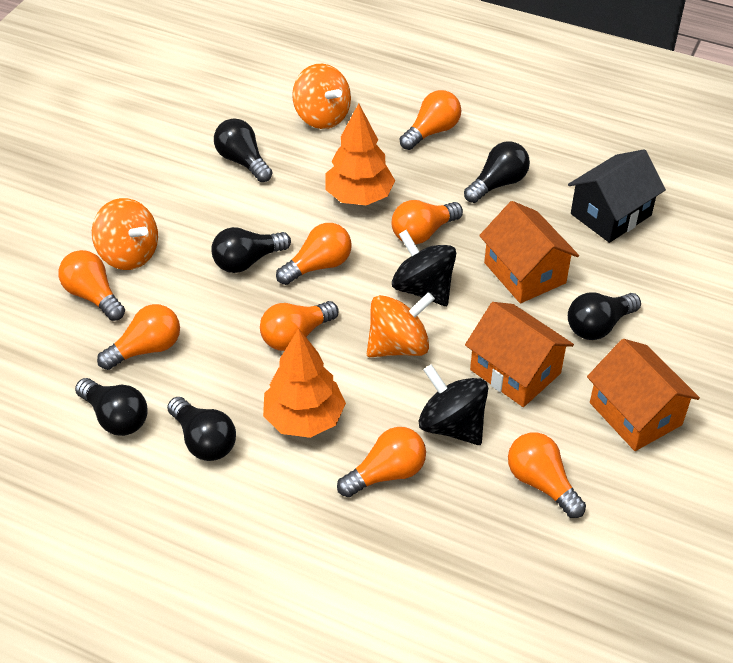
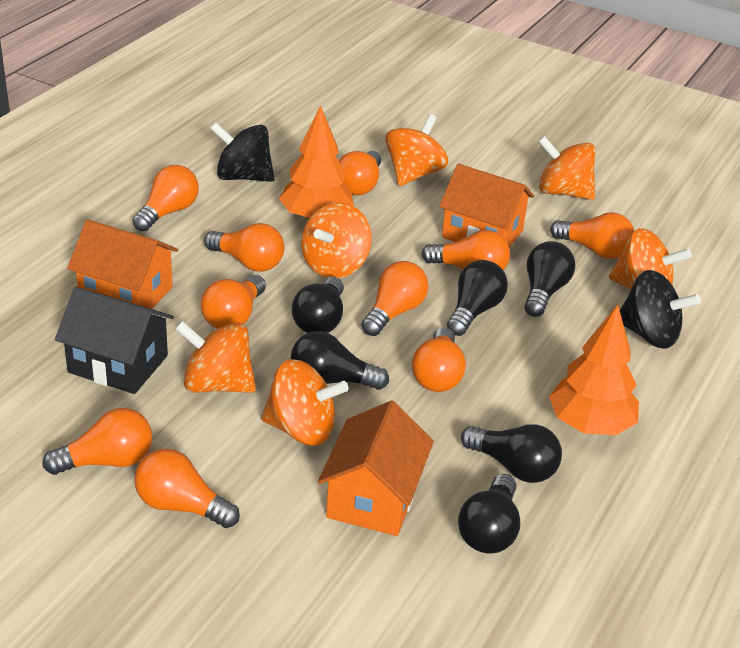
orange light bulb: [59,250,125,321] [97,304,180,370] [260,301,338,351] [276,223,352,285] [337,427,426,497] [392,200,463,245] [400,90,461,150] [508,432,586,518] = 8 -> [42,408,152,475] [132,165,199,232] [134,449,240,528] [201,275,266,329] [204,223,284,272] [339,151,381,195] [361,261,428,336] [412,328,466,392] [421,230,510,270] [550,212,634,259] = 10
orange spinning top: [92,198,158,270] [292,64,351,129] [367,292,435,357] = 3 -> [175,321,256,393] [261,359,349,446] [301,203,372,278] [385,114,448,186] [538,136,595,200] [609,228,692,289] = 6

